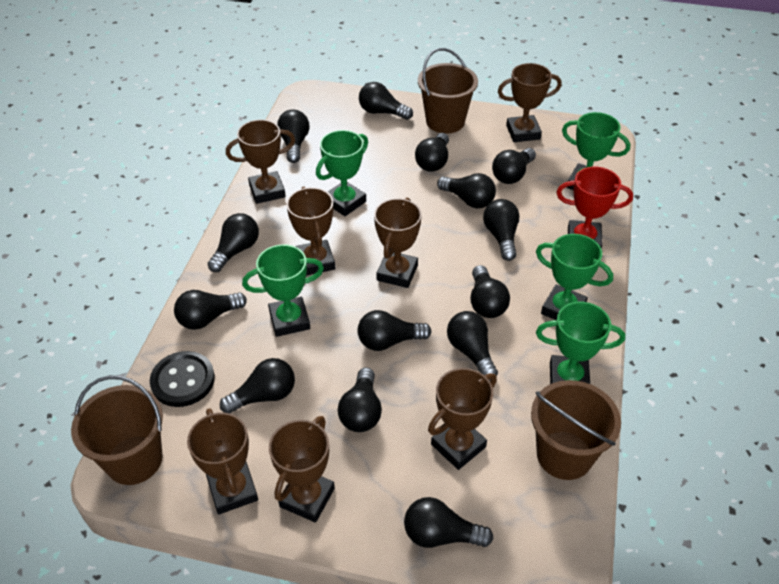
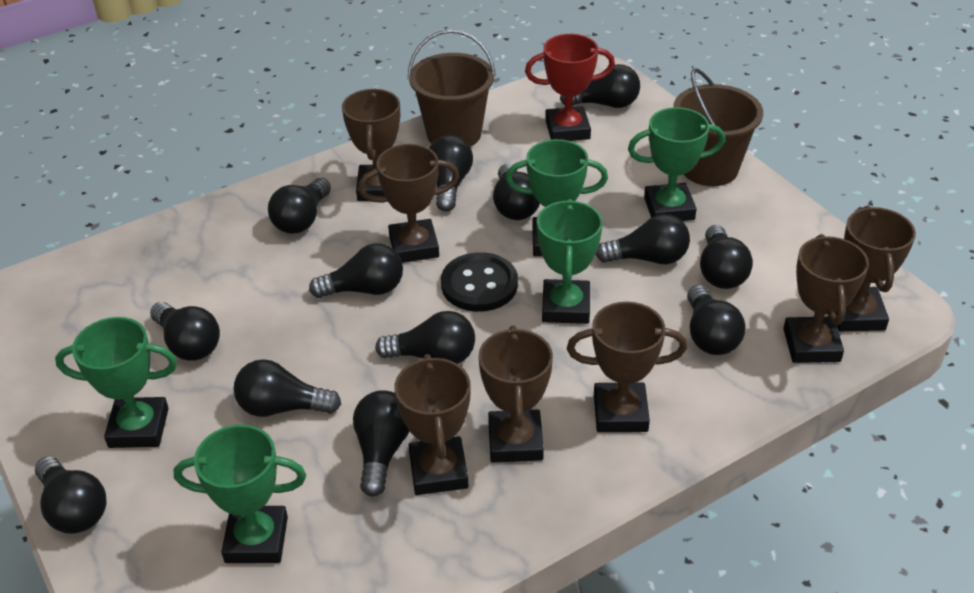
black light bulb: [174,290,247,330] [208,213,259,272] [220,358,295,413] [277,110,309,163] [338,367,382,432] [357,310,432,351] [359,82,413,120] [404,497,493,548] [415,133,449,172] [437,173,496,208] [447,311,498,381] [471,265,510,318] [483,199,519,261] [492,148,536,184] = 14 -> [35,456,106,534] [150,302,220,361] [233,359,341,417] [268,178,331,234] [309,243,403,298] [353,390,409,496] [375,311,475,364] [429,135,473,211] [493,164,540,220] [560,64,640,108] [595,214,690,264] [687,285,745,355] [700,225,753,289] = 13
brown bucket: [71,375,163,485] [418,48,478,134] [531,380,621,480] = 3 -> [408,29,496,147] [673,68,763,186] = 2

